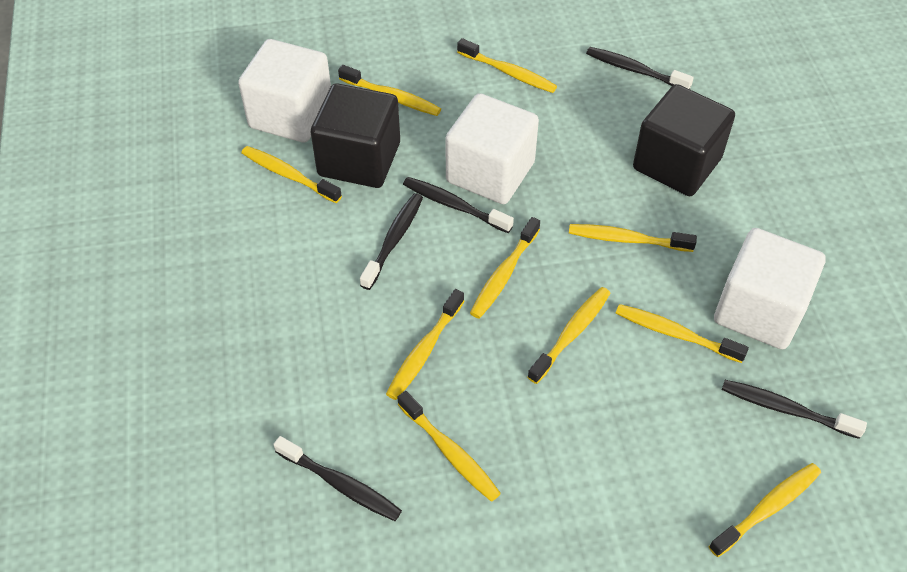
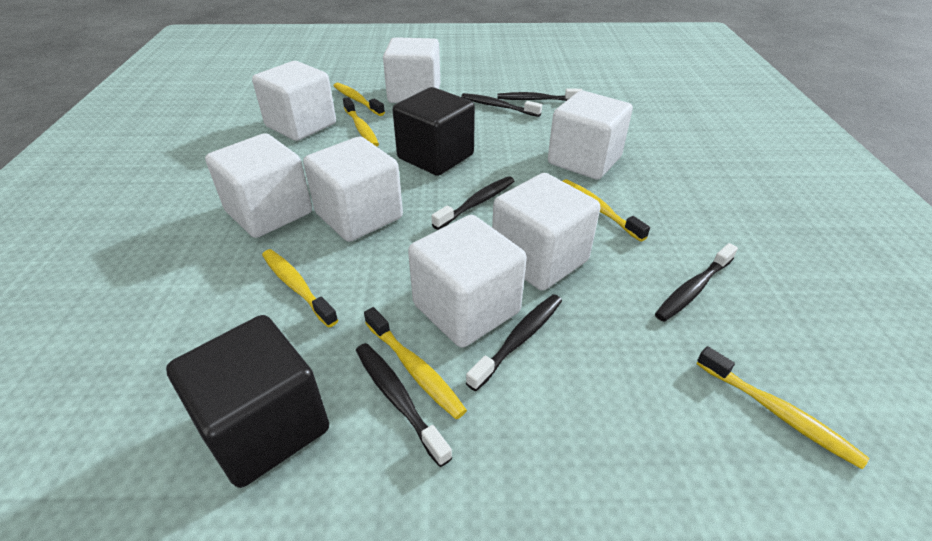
black toothbrush: [273,436,402,521] [360,193,423,290] [403,177,514,233] [586,47,694,89] [722,380,867,439] = 5 -> [356,343,453,467] [431,176,514,230] [461,93,542,117] [466,294,562,391] [497,88,582,101] [655,243,738,322] = 6
white cube: [238,39,331,143] [445,93,539,204] [714,228,826,349] = 3 -> [205,133,312,238] [252,61,336,141] [303,137,403,242] [383,37,440,103] [408,215,527,348] [492,173,600,291] [548,91,633,180] = 7
yellow toothbrush: [241,146,342,203] [338,65,441,116] [386,289,464,400] [398,391,501,502] [457,38,557,93] [470,217,540,319] [528,287,611,384] [569,224,697,252] [616,304,749,363] [709,463,821,557] = 10 -> [262,249,338,327] [333,83,385,116] [343,97,379,147] [364,307,467,419] [563,179,650,242] [696,346,869,469] = 6

